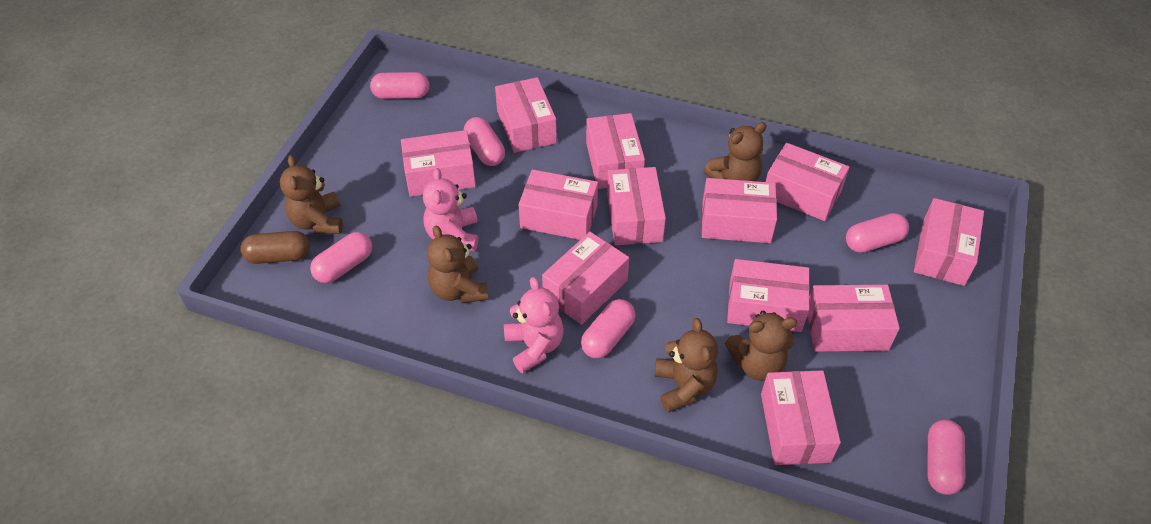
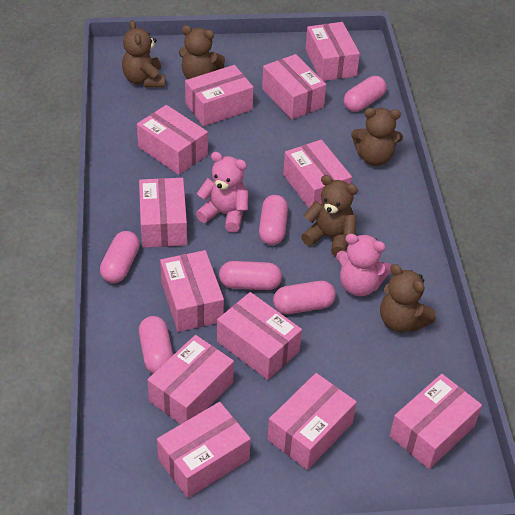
brown capsule: [240,231,310,264] = 1 -> none = 0

